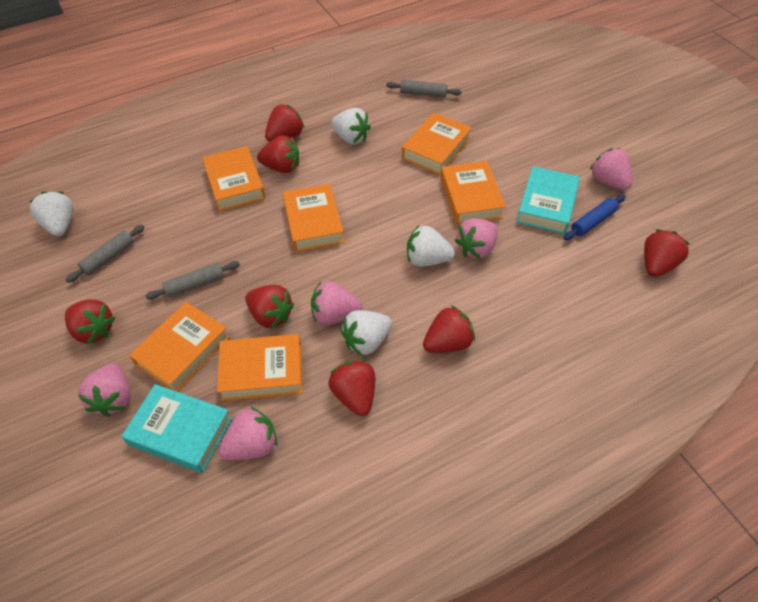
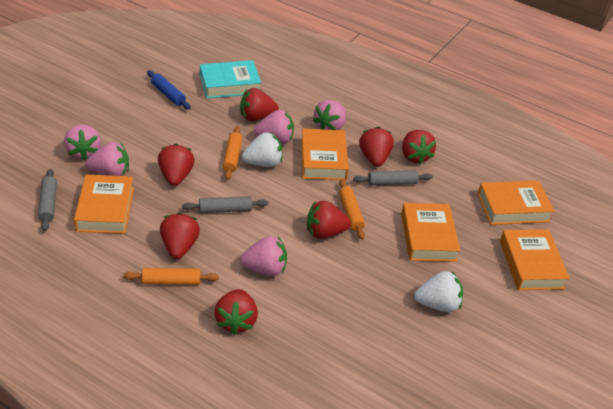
orange book: [129,302,230,392] [202,146,266,211] [217,334,303,401] [283,184,344,252] [402,112,472,175] [441,161,506,225] = 6 -> [74,175,134,234] [301,129,349,180] [401,203,460,262] [478,181,554,225] [500,229,570,290] = 5
orange rolling pin: none = 0 -> [123,268,219,285] [223,126,242,180] [339,179,365,240] = 3
turquoise book: [121,384,232,473] [516,166,580,234] = 2 -> [200,60,261,98] = 1
white strawberry: [29,191,74,236] [331,108,371,144] [341,310,392,356] [407,225,455,267] = 4 -> [241,132,283,167] [414,271,463,312] = 2

